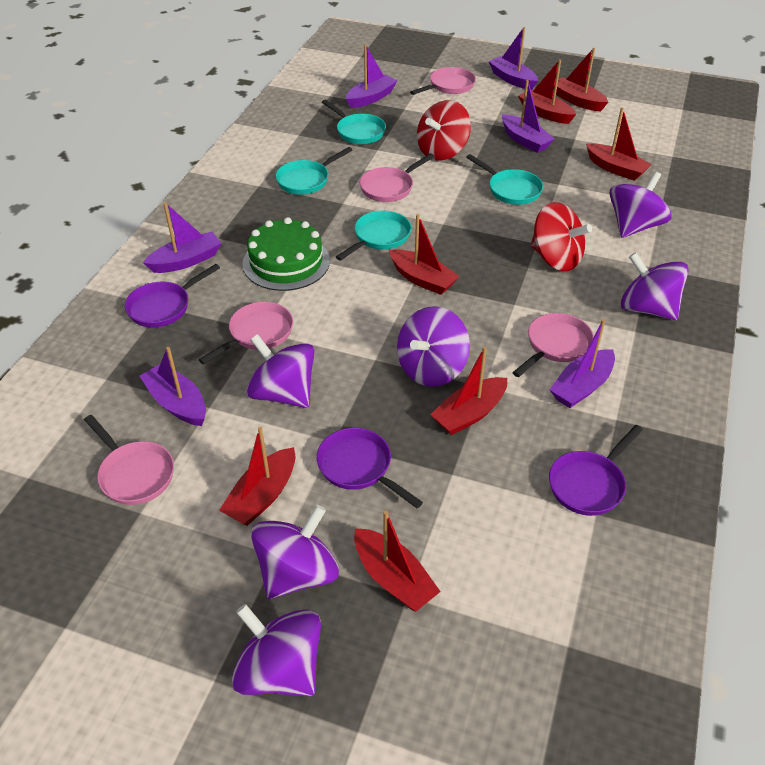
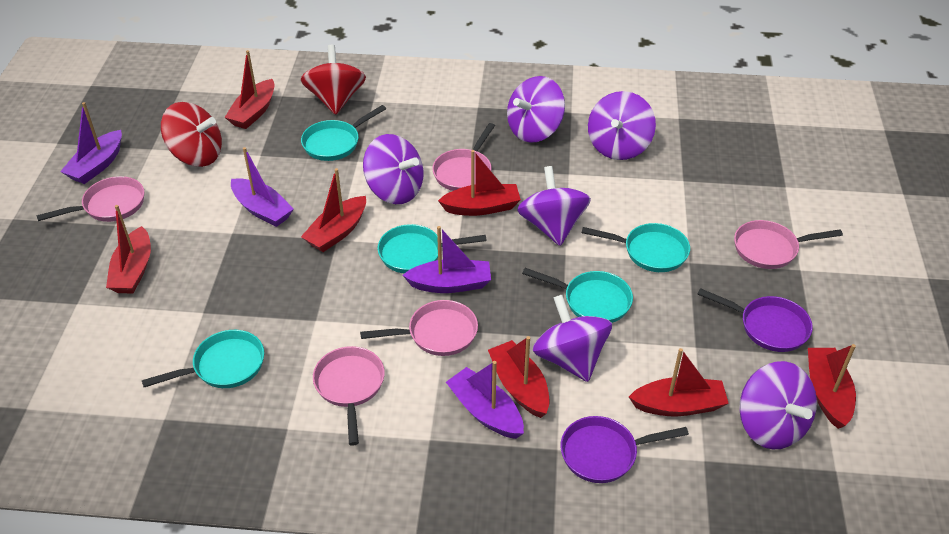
green cake: [242,217,330,291] = 1 -> none = 0
purple boat: [139,347,206,426] [143,202,222,273] [346,45,397,108] [488,27,538,90] [502,80,555,153] [550,319,615,408] = 6 -> [60,102,122,184] [231,147,294,227] [403,226,491,293] [446,361,524,439] = 4
purple pan: [125,264,220,328] [317,428,423,508] [549,425,643,516] = 3 -> [560,416,689,483] [697,288,813,352] = 2
turquoise pan: [275,147,353,195] [322,100,386,144] [336,211,411,261] [466,154,543,205] = 4 -> [142,330,264,388] [301,105,386,161] [378,224,487,274] [522,268,633,323] [582,223,690,272] = 5

